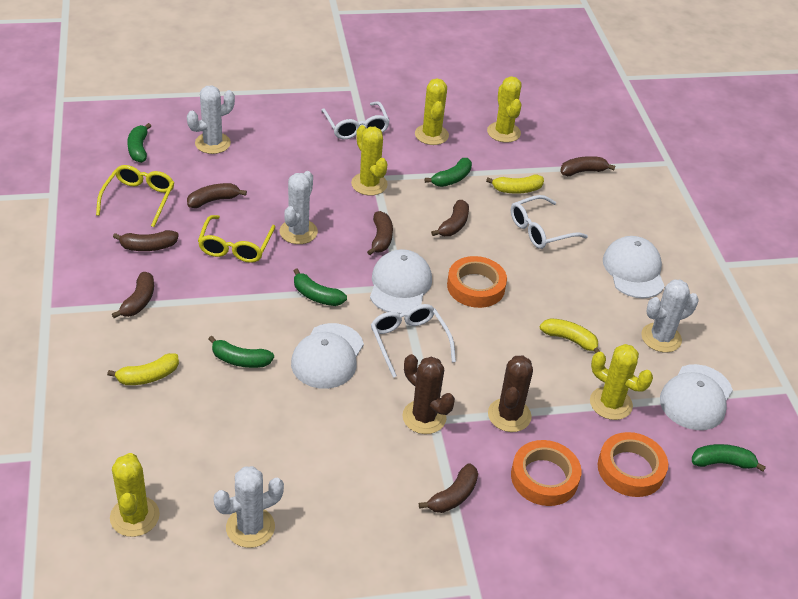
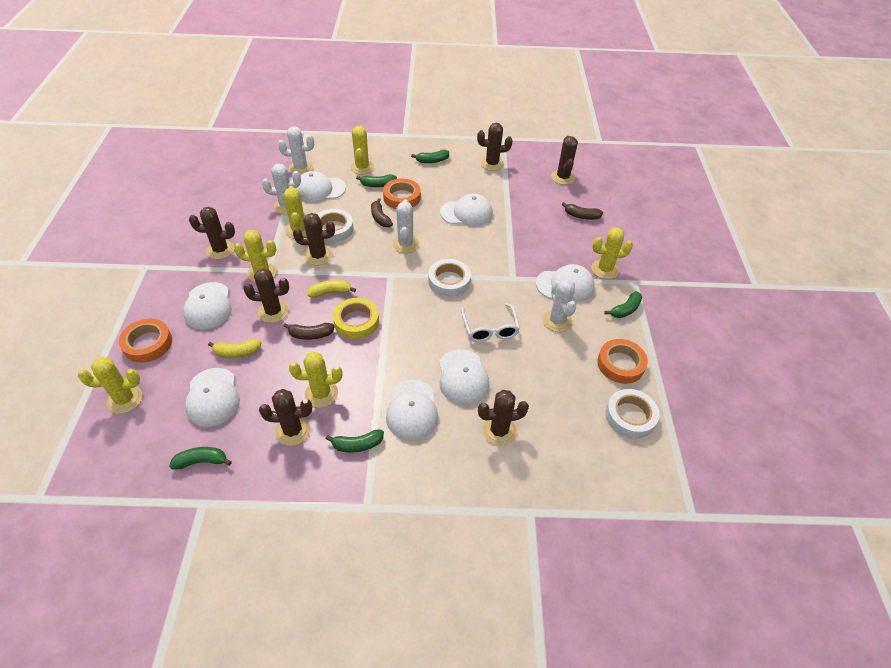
brown banana: [112,272,154,318] [113,230,179,251] [187,183,247,208] [367,211,393,255] [419,463,478,513] [431,200,469,236] [560,156,615,176] = 7 -> [283,323,335,340] [371,198,393,227] [562,202,603,220] = 3
brown cactus: [402,354,455,434] [488,356,533,432] = 2 -> [189,207,235,259] [243,268,289,323] [259,389,312,446] [293,213,335,265] [477,123,512,171] [478,390,529,446] [551,136,578,185] = 7
white cap: [291,323,364,389] [370,249,432,314] [603,236,665,299] [660,364,733,430] = 4 -> [183,282,232,329] [185,368,240,427] [296,171,346,202] [386,380,438,440] [439,349,490,405] [440,194,493,226] [536,264,595,302] = 7
white glasses: [321,101,390,139] [371,304,456,378] [511,195,588,249] = 3 -> [461,303,520,342] = 1
white tape: none = 0 -> [317,209,354,243] [428,259,471,297] [605,389,659,439] = 3
yellow banana: [107,353,179,385] [486,175,544,194] [540,318,601,353] = 3 -> [208,339,262,358] [307,280,356,298] = 2
yellow cactus: [110,453,160,537] [351,125,388,196] [415,79,449,145] [487,76,522,143] [590,344,653,420] = 5 -> [78,357,143,414] [234,230,277,283] [283,186,307,239] [289,351,342,408] [350,125,374,175] [591,227,633,279] = 6
yellow glasses: [96,165,175,227] [198,215,275,263] = 2 -> none = 0
yellow tape: none = 0 -> [333,298,379,339] = 1

